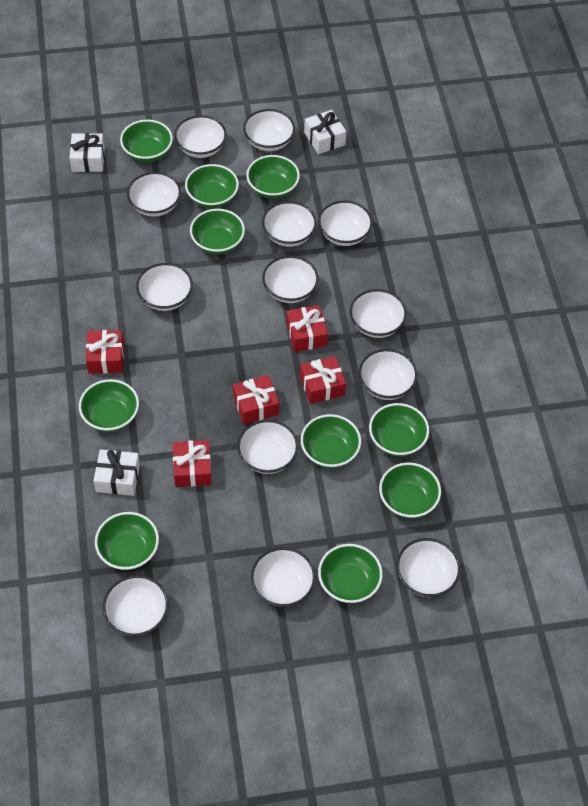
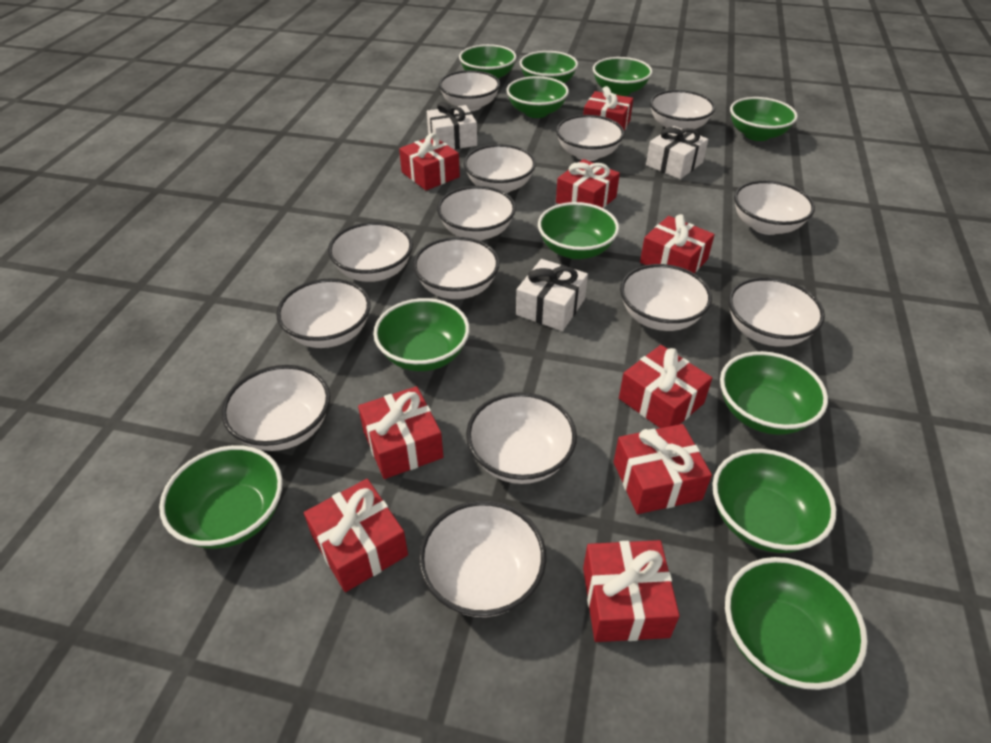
green bowl: [79,379,139,432] [95,512,159,570] [120,120,173,162] [185,164,239,208] [190,209,245,255] [246,155,300,199] [301,414,361,468] [318,544,383,603] [369,403,429,456] [379,463,441,518] = 10 -> [159,445,283,549] [373,298,470,371] [459,44,517,79] [506,76,569,118] [520,51,578,83] [538,202,619,259] [593,57,653,96] [712,449,836,553] [720,351,828,435] [725,557,868,690] [730,97,798,141] = 11
red gift: [86,330,124,374] [173,440,211,487] [233,375,279,424] [286,305,328,352] [300,356,346,404] = 5 -> [304,479,408,592] [358,386,443,479] [399,133,460,191] [556,159,620,208] [583,86,633,131] [583,540,680,642] [614,424,712,514] [619,345,712,428] [640,214,715,273] = 9
white bowl: [103,575,169,636] [127,172,181,217] [136,263,193,311] [174,115,227,158] [237,420,298,474] [243,109,295,151] [251,547,316,607] [262,201,317,247] [262,256,319,303] [318,201,373,246] [350,289,407,338] [359,349,418,400] [396,538,461,597] = 13 -> [221,365,330,451] [276,278,371,348] [328,222,413,282] [413,237,500,299] [419,500,546,617] [437,186,516,241] [439,70,500,111] [463,144,536,193] [466,392,577,484] [556,115,624,161] [620,264,712,331] [650,90,715,129] [728,277,825,347] [734,180,815,235] = 14

